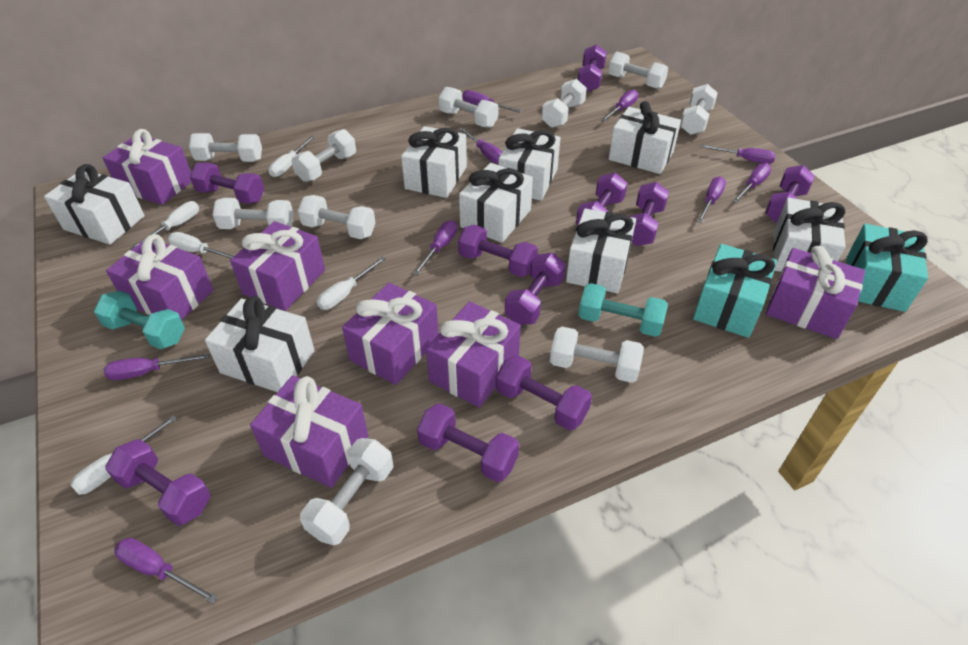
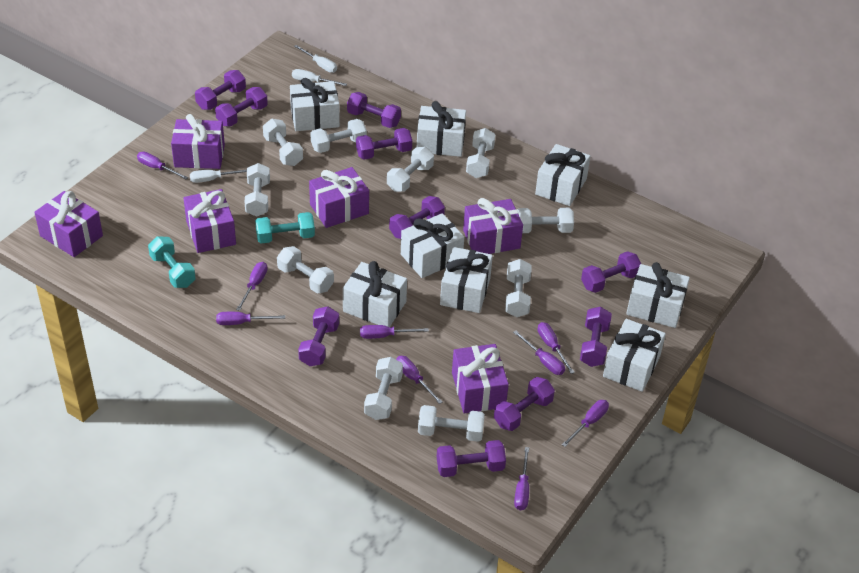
purple gift: [103,129,192,205] [106,234,214,320] [230,221,325,311] [250,375,368,488] [342,282,439,385] [426,301,521,408] [766,246,865,339] = 7 -> [34,191,103,257] [171,114,225,169] [183,189,236,253] [309,167,369,228] [452,344,509,413] [463,198,523,254] = 6
turquoise gift: [693,244,777,338] [847,224,928,312] = 2 -> none = 0
white screwdriver: [70,415,177,495] [130,201,199,249] [168,232,234,259] [268,136,315,177] [317,257,385,310] = 5 -> [190,170,247,183] [292,69,347,86] [294,45,337,73] = 3

